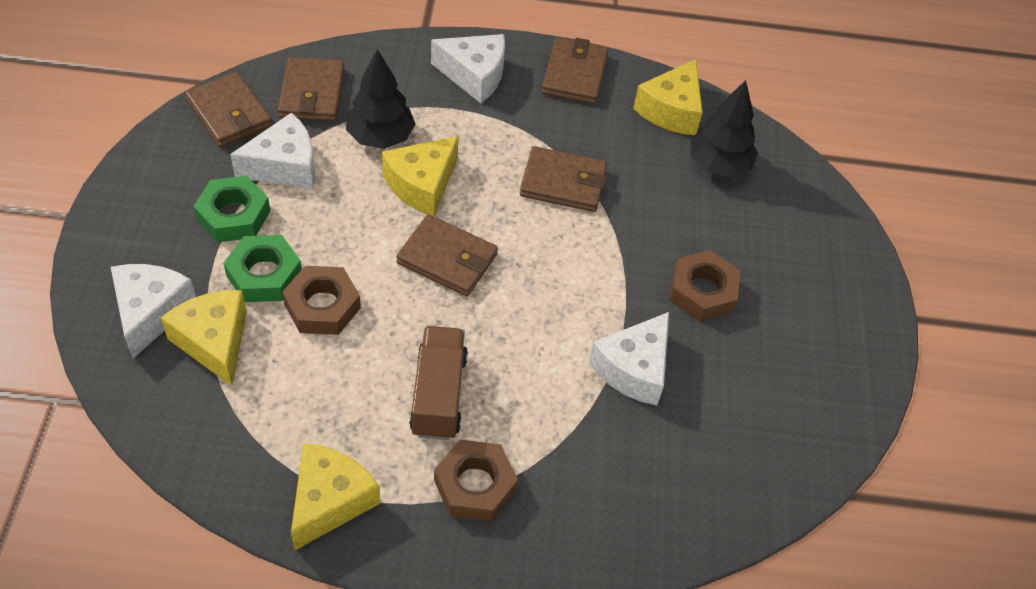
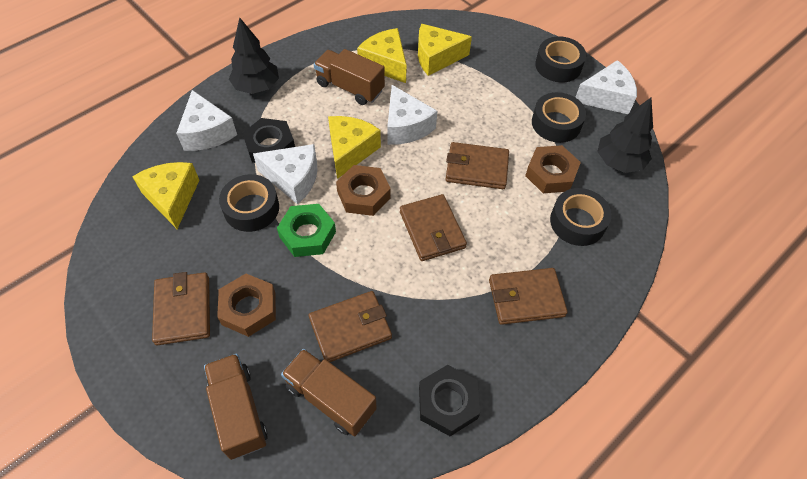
black nut: none = 0 -> [243,118,295,163] [419,365,480,436] = 2
black tape: none = 0 -> [219,174,279,232] [532,92,586,143] [535,36,586,82] [550,188,612,246] = 4
brown truck: [409,326,468,440] = 1 -> [204,354,268,460] [281,349,377,436] [314,49,385,105] = 3
green nut: [194,176,270,243] [223,235,302,302] = 2 -> [277,204,336,257] = 1

